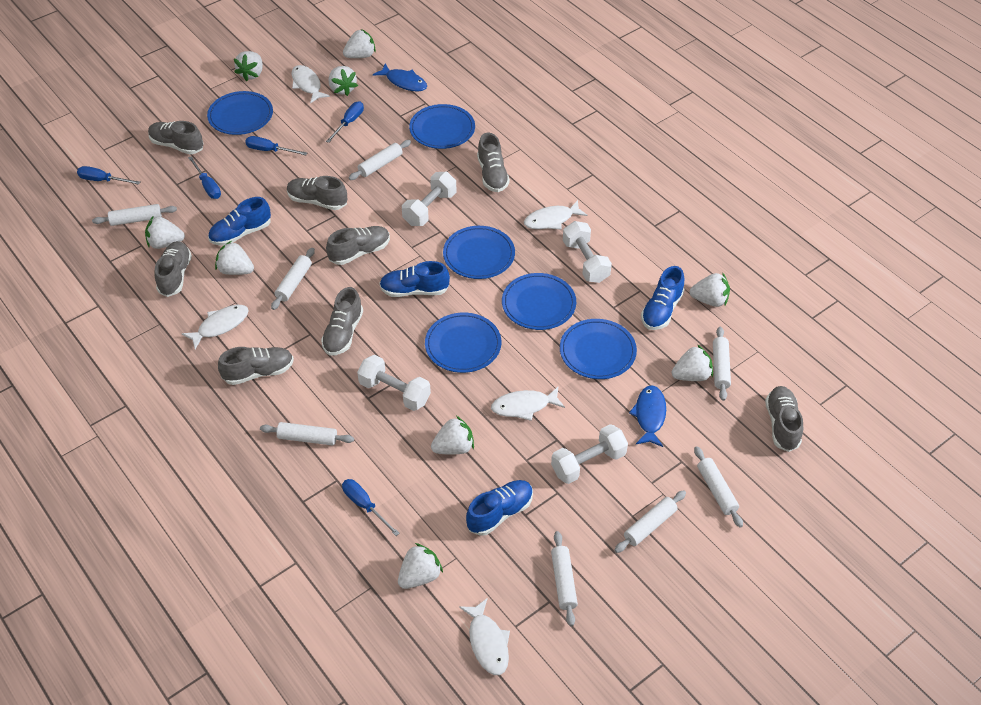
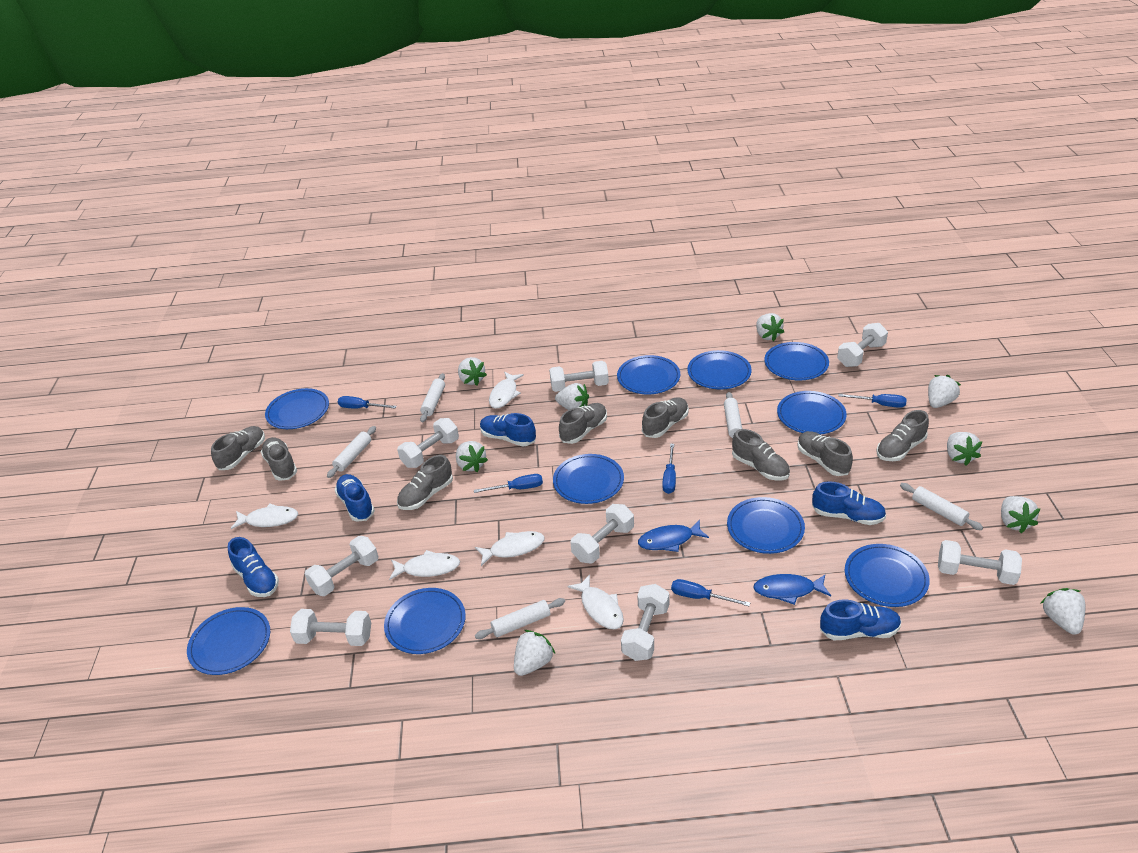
blue plate: [207,91,273,135] [409,104,475,149] [425,313,501,373] [443,226,515,279] [502,273,576,330] [560,319,637,379] = 6 -> [187,607,270,675] [265,388,329,429] [384,588,466,654] [553,454,624,504] [617,355,680,395] [687,350,751,389] [727,497,805,554] [764,342,829,380] [777,391,847,434] [845,544,930,607] = 10
blue shoe: [208,197,271,246] [379,261,450,297] [466,480,533,536] [641,266,684,330] = 4 -> [228,537,279,597] [335,474,375,522] [480,413,536,446] [812,481,886,525] [820,600,901,640] = 5
white dumbbell: [357,355,431,411] [402,172,456,226] [551,424,628,484] [563,221,612,283] = 4 -> [290,609,371,646] [305,536,378,596] [397,418,459,468] [549,361,609,392] [570,504,634,563] [621,584,669,661] [837,323,888,367] [938,540,1022,585] = 8
white rolling pin: [92,204,177,226] [260,422,354,446] [271,248,315,310] [349,140,411,180] [551,531,578,626] [614,490,686,553] [694,446,743,528] [713,327,731,401] = 8 -> [327,426,376,478] [420,373,445,422] [475,598,565,639] [724,392,742,438] [900,483,983,530] = 5

